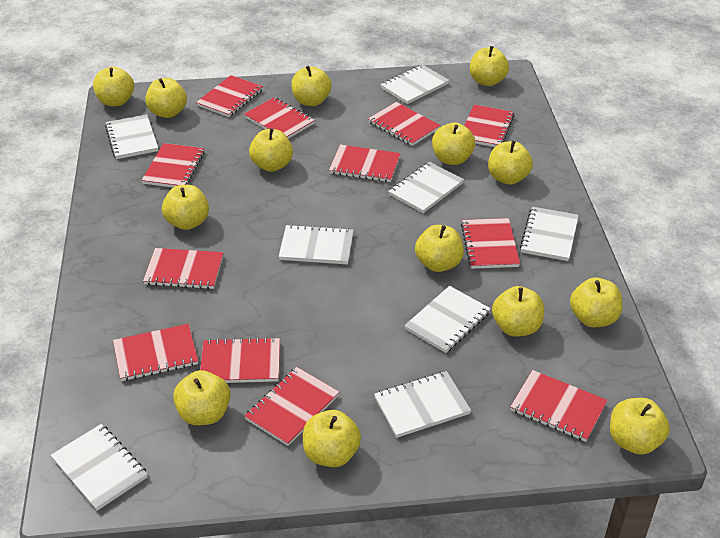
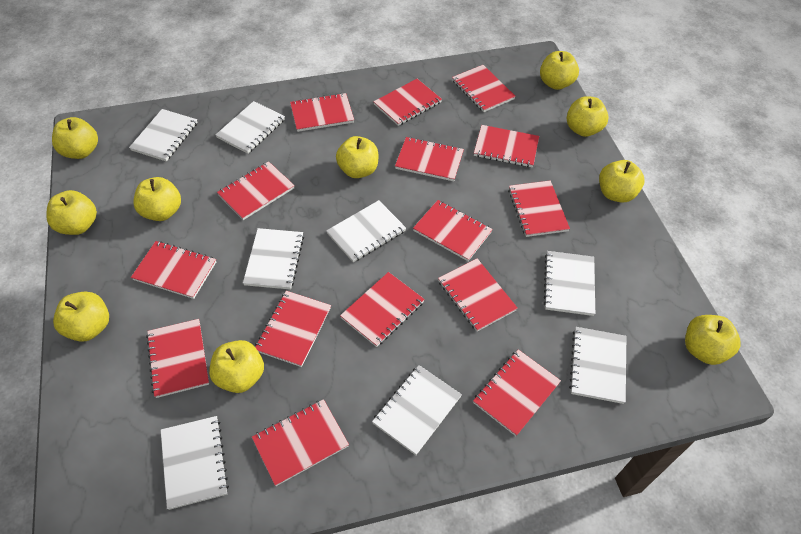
red notebook: [113,324,198,381] [142,143,205,187] [143,248,223,289] [196,75,263,117] [200,337,280,383] [244,97,315,139] [245,367,339,446] [329,145,401,182] [368,102,440,146] [461,218,520,269] [464,105,514,147] [510,370,607,442] = 12 -> [131,241,216,299] [146,319,209,398] [217,161,295,220] [252,399,349,486] [255,291,331,367] [290,93,354,132] [340,272,425,347] [374,79,442,126] [395,137,464,181] [413,200,493,261] [438,258,518,332] [452,65,516,112] [473,349,561,436] [474,125,539,167] [508,181,570,237] = 15
yellow apple: [93,67,134,106] [145,78,187,118] [162,185,209,230] [173,370,231,425] [249,128,293,172] [291,66,331,106] [303,410,361,467] [415,225,464,272] [432,123,475,165] [470,46,509,86] [488,141,533,185] [492,286,544,337] [570,277,622,327] [610,398,670,455] = 14 -> [47,190,97,235] [52,117,98,159] [53,292,109,342] [133,177,181,221] [209,340,264,393] [336,136,378,178] [540,51,579,90] [567,96,608,137] [599,160,644,203] [685,315,741,365] = 10

